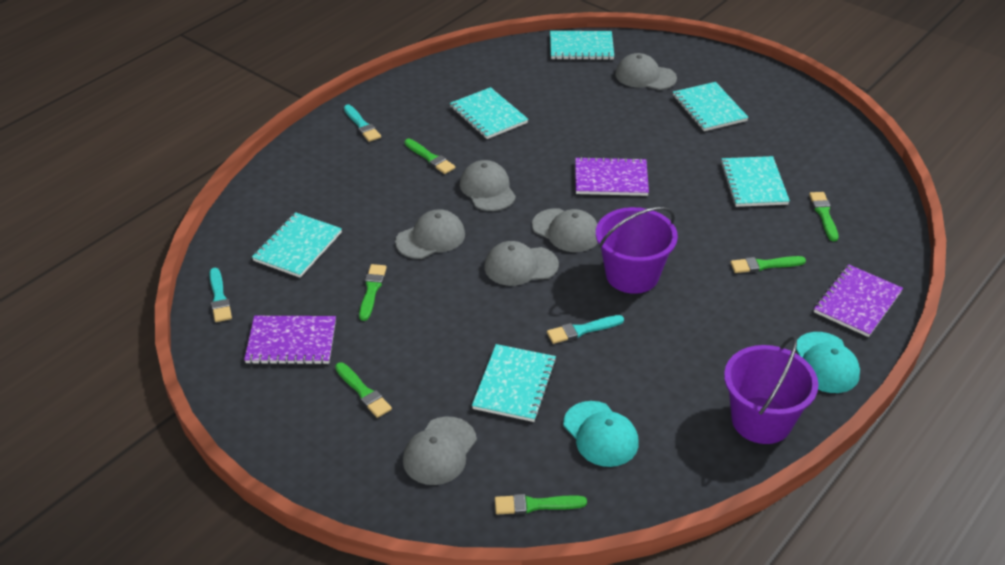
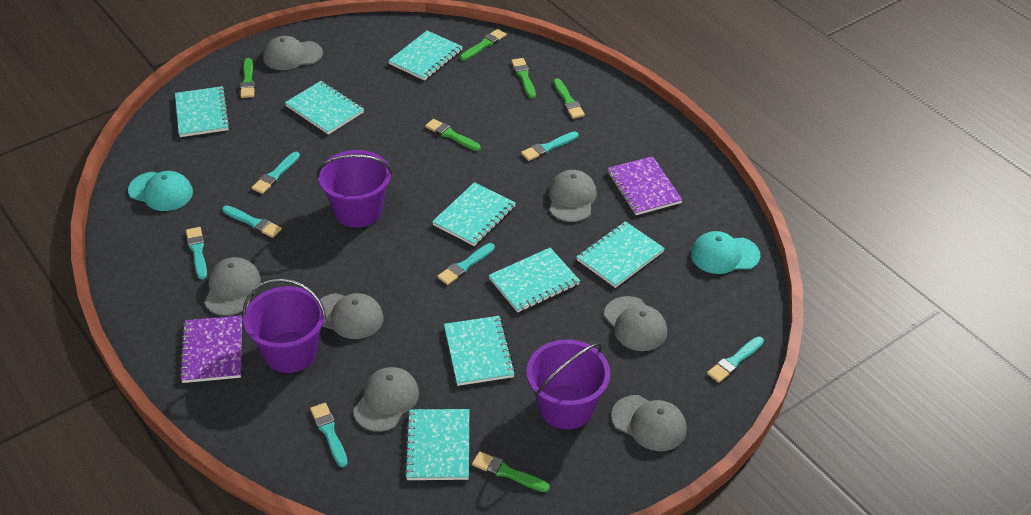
grey cap: [395,209,465,259] [403,417,477,485] [460,160,516,211] [484,241,559,286] [532,208,598,252] [615,53,677,90] = 6 -> [204,257,261,316] [263,36,323,70] [320,293,384,339] [353,367,419,432] [549,170,597,222] [604,296,667,351] [611,395,687,451] = 7
purple bucket: [596,207,678,294] [724,336,818,444] = 2 -> [243,278,326,373] [317,150,393,228] [526,340,610,429] = 3
purple notebook: [244,316,336,365] [575,157,649,196] [814,264,903,337] = 3 -> [179,315,242,383] [607,156,683,215] = 2
turquoise brush: [209,268,232,322] [344,104,381,142] [547,315,624,344] = 3 -> [186,227,207,280] [222,205,282,238] [252,152,300,194] [310,403,348,467] [437,243,495,285] [521,131,579,161] [707,337,764,383] = 7
turquoise notebook: [252,212,342,278] [450,87,528,139] [472,344,557,422] [550,31,614,60] [673,82,749,131] [720,156,790,207] = 6 -> [175,86,230,137] [285,81,364,135] [388,31,463,81] [404,409,469,480] [432,182,516,246] [444,316,515,386] [488,248,580,313] [576,221,665,288] = 8

